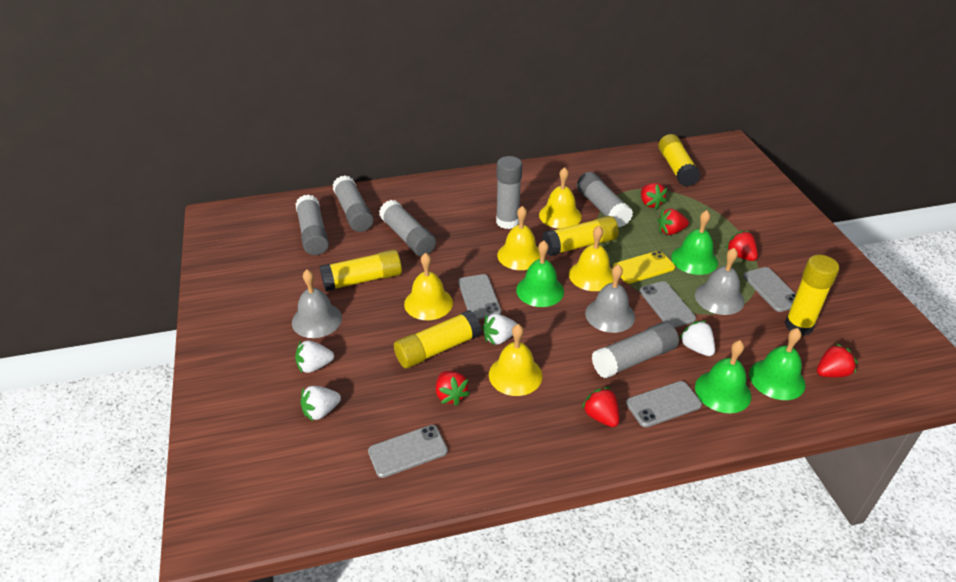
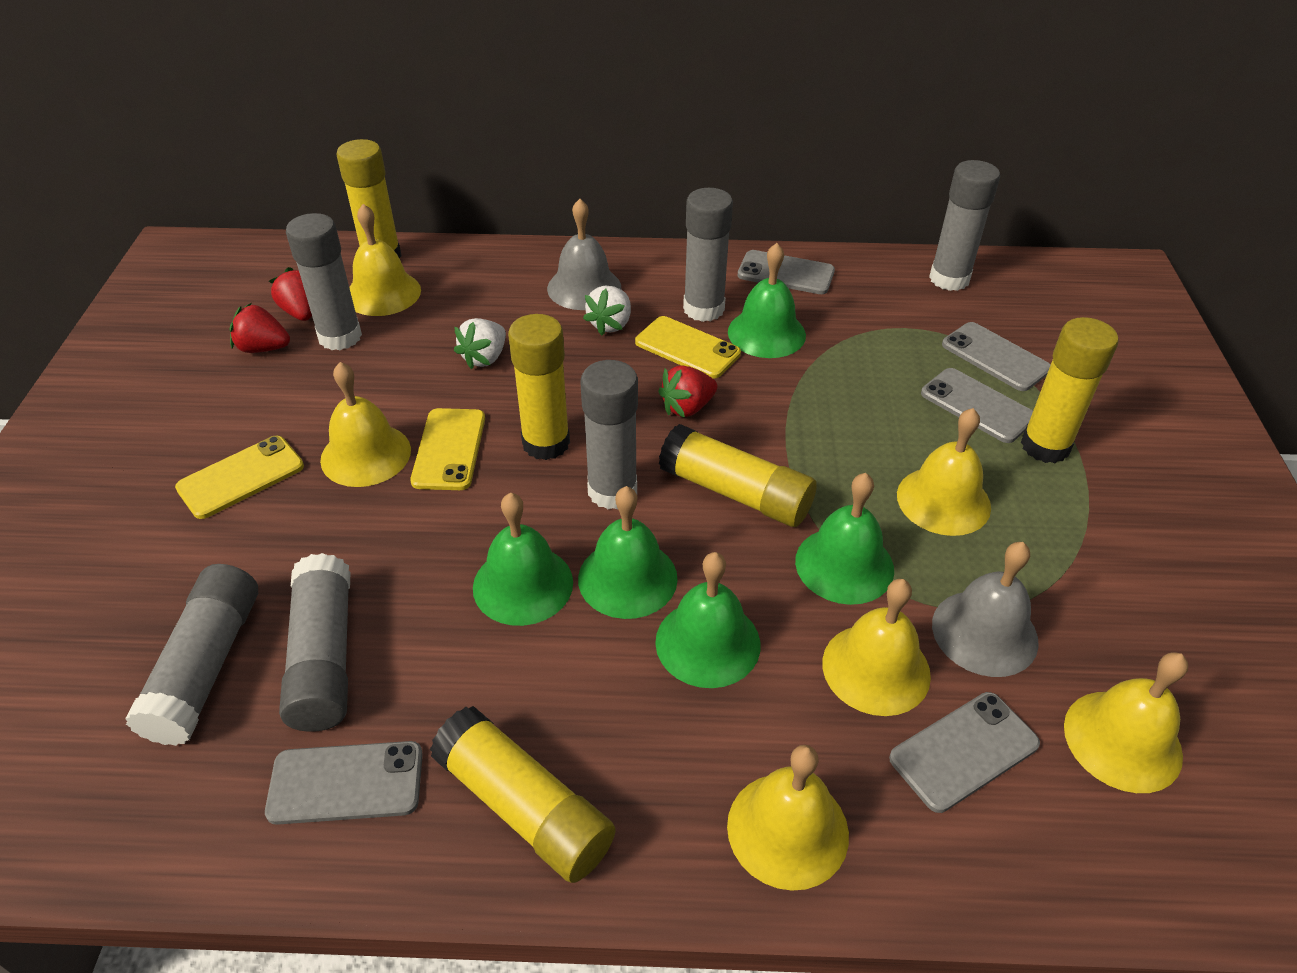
green bell: [516,241,564,307] [671,210,718,275] [695,340,751,413] [749,328,806,400] = 4 -> [473,492,573,626] [578,486,678,619] [655,552,760,688] [728,243,806,358] [795,473,894,605] = 5
grey bell: [292,270,342,338] [585,264,635,333] [695,248,744,315] = 3 -> [547,199,621,310] [932,542,1039,677] = 2
red strawberry: [436,371,470,406] [581,387,619,427] [641,183,667,209] [658,209,689,235] [726,231,758,261] [817,343,858,377] = 6 -> [229,303,290,353] [269,267,312,321] [658,365,718,418] = 3
white strawberry: [295,341,334,373] [300,386,341,421] [482,314,517,345] [679,321,715,356] = 4 -> [454,318,506,369] [583,286,631,336] = 2
yellow bell: [404,253,453,320] [489,324,542,396] [497,206,540,270] [539,167,582,229] [569,226,613,291] = 5 -> [320,362,411,487] [349,204,421,316] [727,745,849,891] [822,579,931,716] [897,408,991,536] [1064,652,1188,793] = 6
yellow phone: [613,251,675,284] = 1 -> [175,436,304,519] [410,408,485,490] [635,316,741,378] = 3

